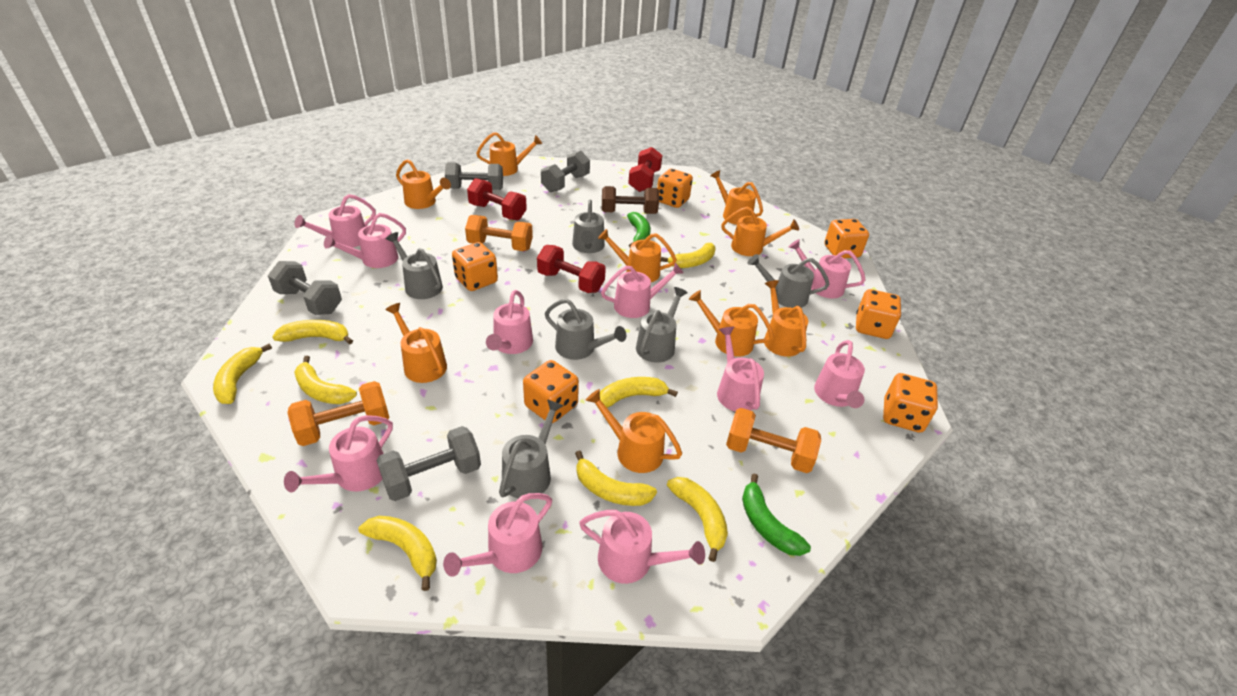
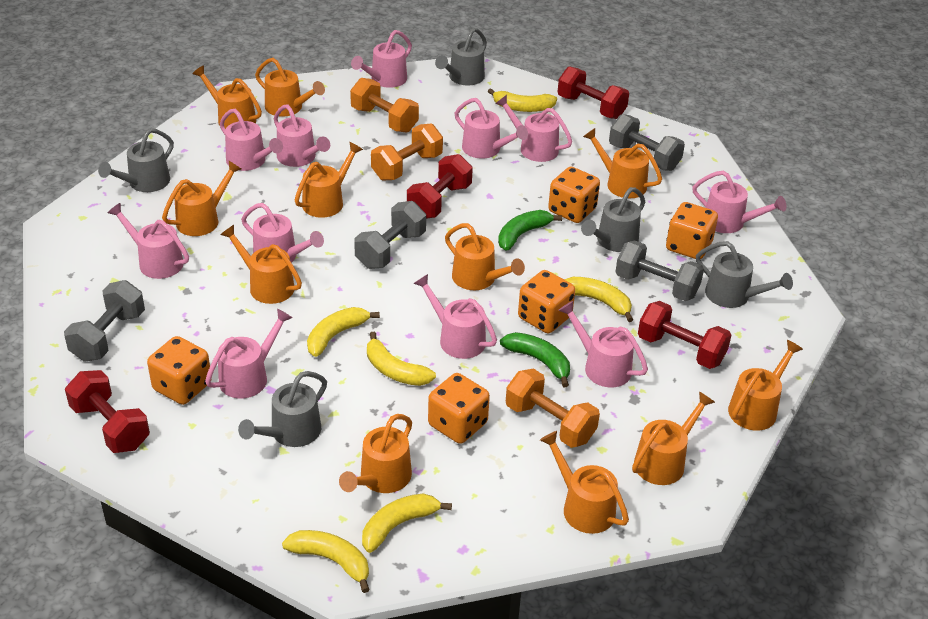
brown dumbbell: [602,186,659,214] = 1 -> none = 0
grey watering can: [386,232,443,299] [499,399,564,499] [545,299,626,360] [572,200,605,253] [636,287,688,363] [748,254,830,308] = 6 -> [98,128,174,192] [238,371,327,447] [435,28,487,85] [581,187,645,252] [696,241,793,308] = 5
orange dice: [452,242,498,291] [523,360,579,423] [657,169,693,208] [824,219,869,258] [856,289,901,339] [883,373,938,433] = 6 -> [147,336,212,405] [428,373,490,444] [518,270,575,333] [548,167,600,223] [666,202,718,259] = 5
orange watering can: [385,303,447,383] [396,159,451,209] [476,132,542,176] [586,389,682,473] [598,229,677,282] [689,290,774,356] [710,170,763,225] [721,207,799,256] [764,280,808,357] = 9 -> [162,161,241,236] [192,65,262,129] [220,225,302,304] [255,58,325,117] [295,142,363,218] [339,414,412,493] [445,223,525,290] [540,431,629,534] [583,128,662,198] [632,391,715,485] [728,340,803,431] = 11
pink watering can: [284,415,393,492] [295,194,376,248] [324,213,406,268] [443,493,552,577] [486,290,533,354] [579,510,705,584] [601,263,684,318] [717,327,764,412] [789,239,865,298] [814,340,865,408] = 10 -> [107,203,189,279] [205,309,293,399] [220,109,283,171] [241,203,324,263] [274,104,330,167] [351,30,412,88] [413,274,497,359] [454,98,528,159] [495,95,572,162] [558,301,648,387] [692,171,786,233] = 11
red dumbbell: [467,178,527,220] [537,245,606,293] [628,147,662,192] = 3 -> [65,370,150,453] [407,154,473,219] [557,66,629,119] [638,301,732,369] = 4
yellow banana: [213,344,272,404] [273,320,353,344] [294,356,357,404] [358,516,437,591] [575,450,657,506] [600,377,678,408] [661,243,716,268] [667,477,728,562] = 8 -> [282,530,370,593] [307,307,380,357] [362,494,452,553] [367,332,436,386] [488,88,557,112] [565,277,633,322] = 6

